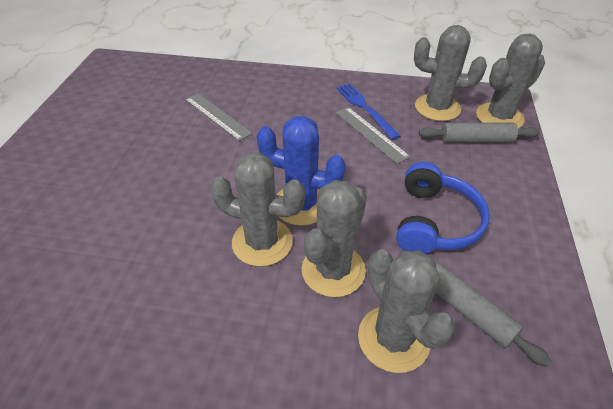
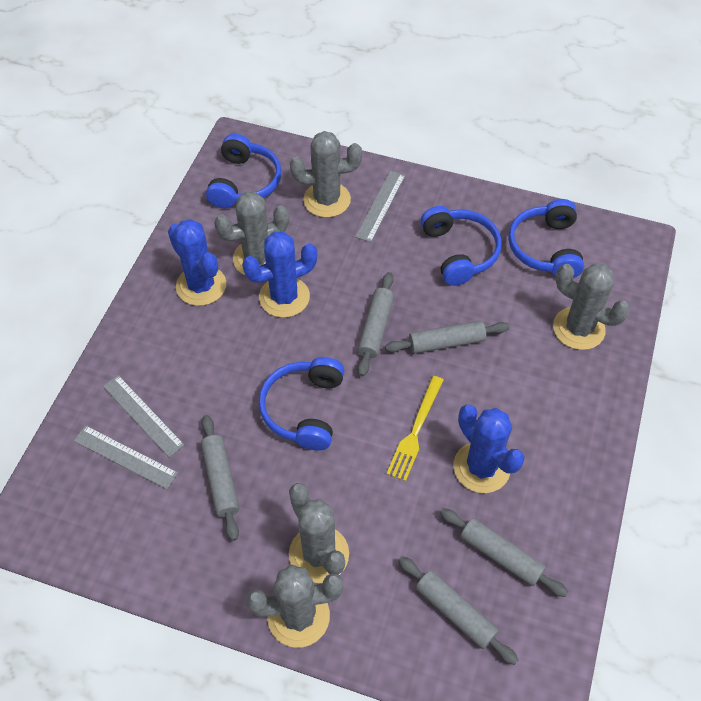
blue cactus: [256,116,346,226] = 1 -> [168,219,226,306] [242,231,317,318] [454,405,525,493] = 3
blue fork: [336,83,400,140] = 1 -> none = 0
blue headphones: [396,162,490,254] = 1 -> [206,134,282,208] [259,357,345,451] [421,206,502,286] [508,199,584,278] = 4
grey rolling pin: [407,250,551,367] [419,123,540,143] = 2 -> [201,415,239,541] [358,272,394,376] [385,321,509,354] [398,556,518,665] [440,508,568,597] = 5
grey ruler: [185,93,253,141] [336,107,411,164] = 2 -> [74,425,178,489] [103,375,184,457] [355,171,405,242] = 3
yellow fork: none = 0 -> [387,376,444,481] = 1

